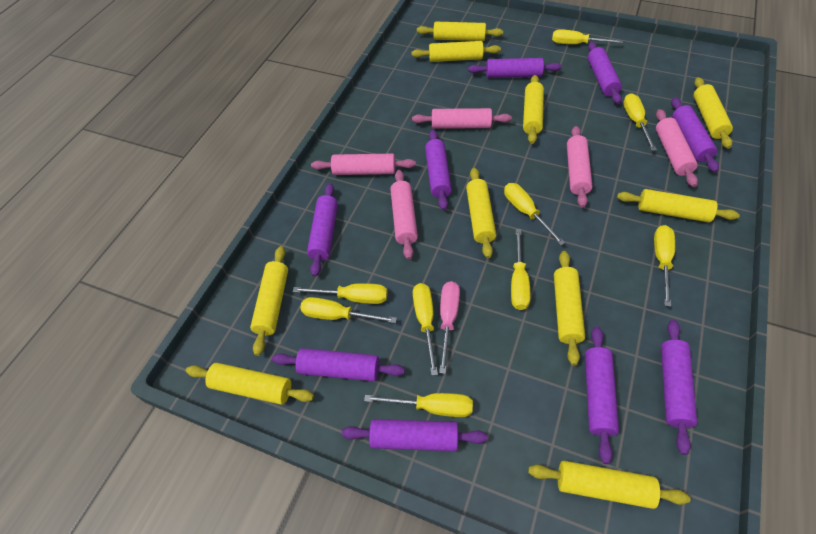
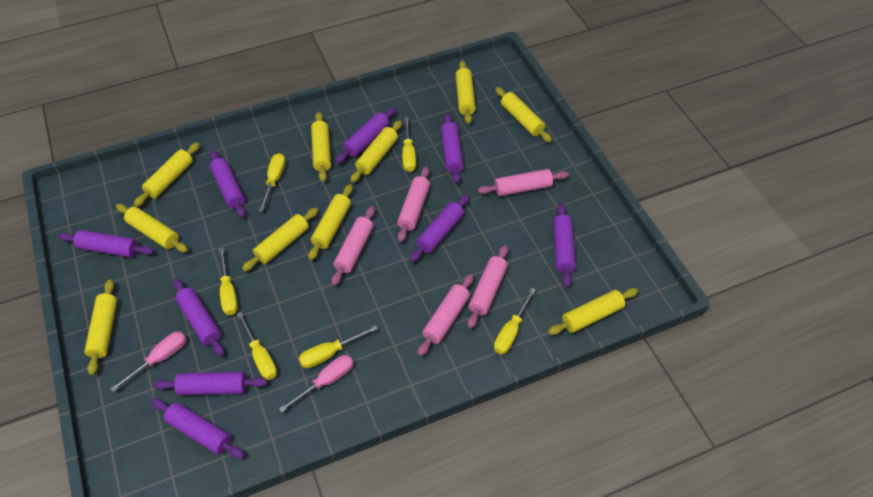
pink screwdriver: [439,281,460,374] = 1 -> [110,331,186,392] [279,355,354,412] = 2
yellow screwdriver: [293,283,387,304] [300,297,397,323] [364,393,473,417] [413,283,438,376] [504,183,565,245] [511,229,530,310] [552,29,623,44] [623,93,657,151] [654,225,675,307] = 9 -> [219,248,238,315] [237,312,277,380] [259,153,286,212] [299,325,378,368] [402,117,416,172] [494,288,536,354] = 6

